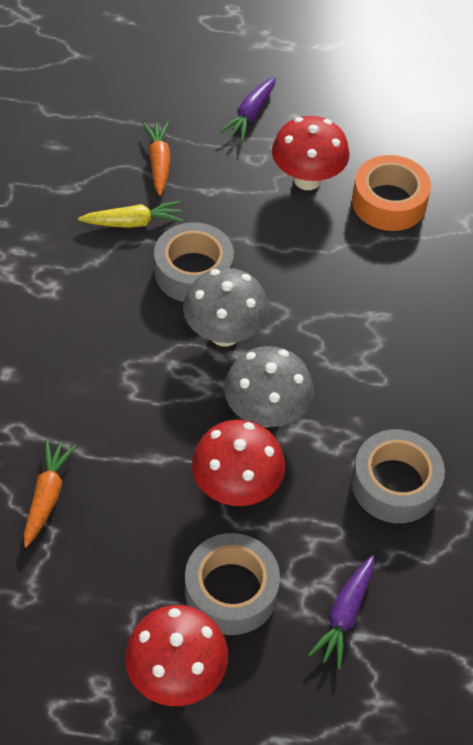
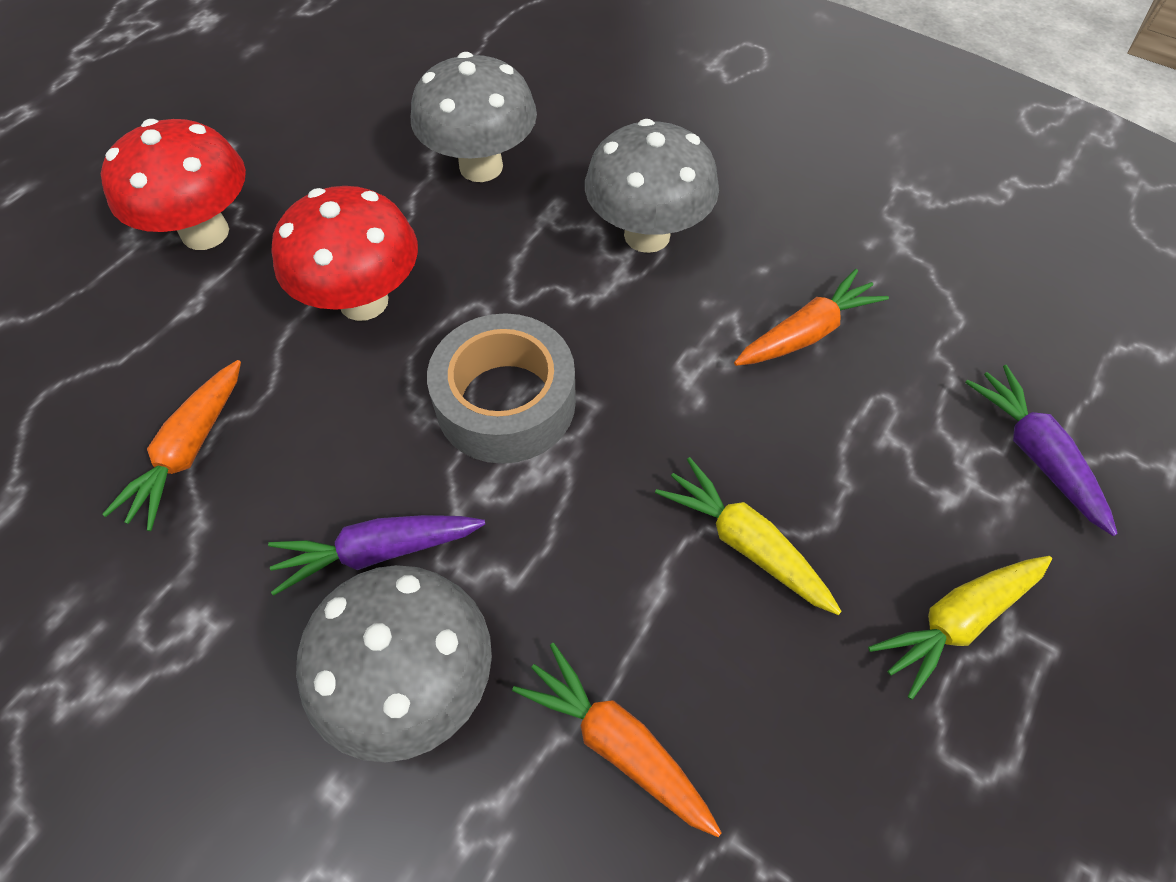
grey mushroom: [183,268,269,347] [224,346,314,427] = 2 -> [296,565,492,762] [411,52,537,182] [585,119,719,253] = 3
grey tape: [154,222,234,302] [185,533,280,635] [352,429,445,523] = 3 -> [427,313,576,464] = 1
orange carrot: [24,439,76,547] [143,121,171,196] = 2 -> [102,360,241,531] [512,643,722,837] [734,269,889,366] = 3
orange tape: [352,155,431,231] = 1 -> none = 0
red mushroom: [125,605,228,706] [192,420,285,506] [272,116,350,190] = 3 -> [101,119,246,250] [272,186,418,321] = 2
yellow carrot: [78,201,183,228] = 1 -> [655,457,842,615] [868,556,1052,700] = 2

